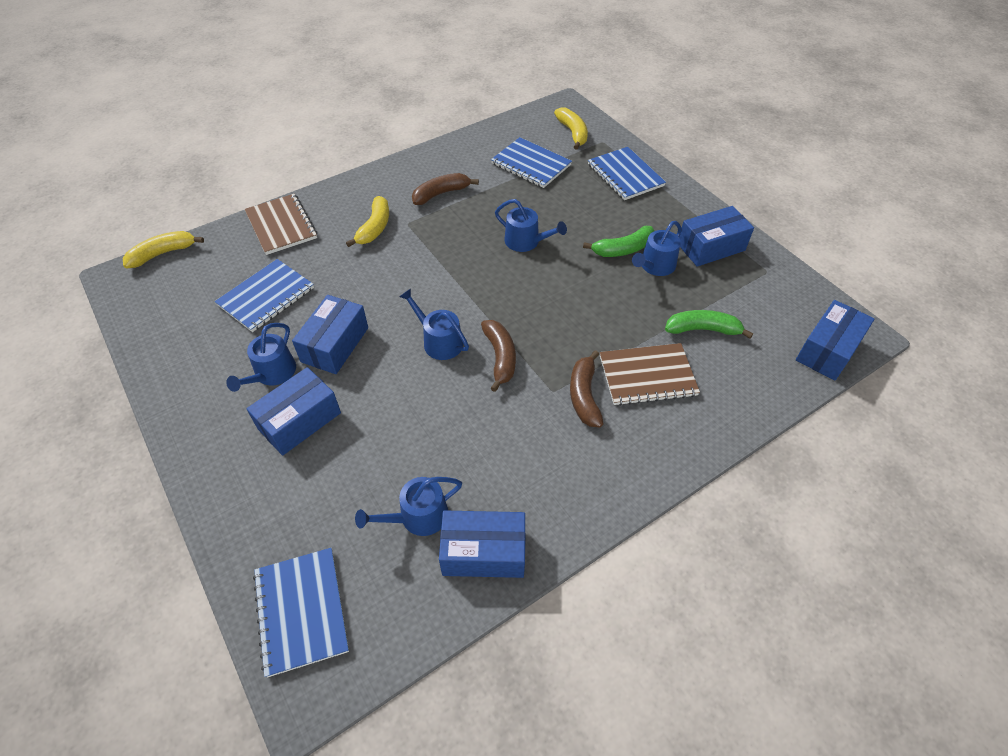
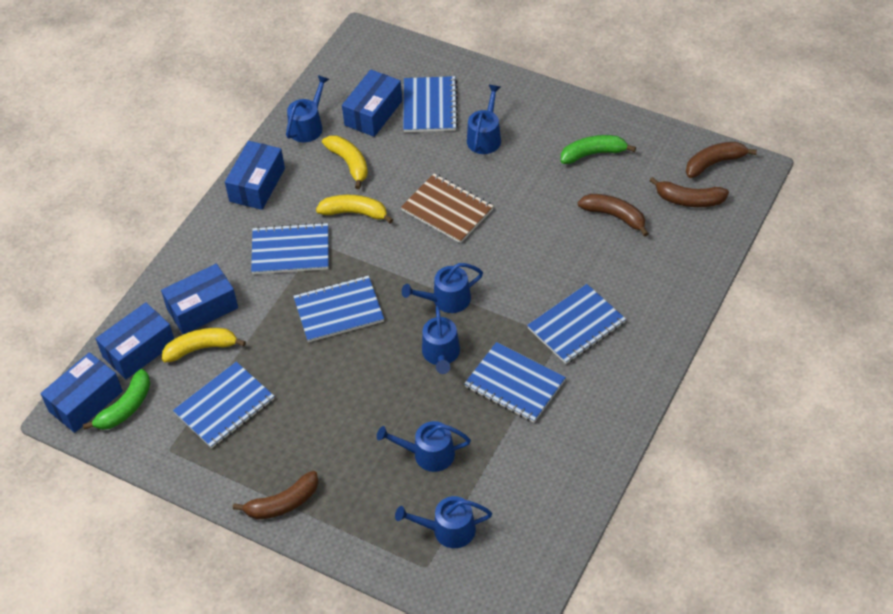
blue notebook: [215,259,314,332] [253,548,349,678] [491,137,572,188] [588,147,666,200] = 4 -> [173,362,274,448] [251,222,329,274] [293,275,384,342] [403,76,458,132] [464,342,566,423] [527,284,626,364] = 6
blue watering can: [226,323,296,392] [355,477,462,536] [399,288,469,360] [495,199,567,252] [632,221,682,276] = 5 -> [286,75,329,143] [377,421,471,472] [395,496,492,548] [402,263,483,313] [422,306,460,374] [467,85,501,154] = 6
brown banana: [412,173,479,205] [481,320,516,392] [570,350,604,427] = 3 -> [233,471,319,520] [578,194,649,237] [650,177,729,207] [686,142,757,178] = 4
brown notebook: [245,194,317,255] [600,343,700,406] = 2 -> [401,173,494,243] = 1

